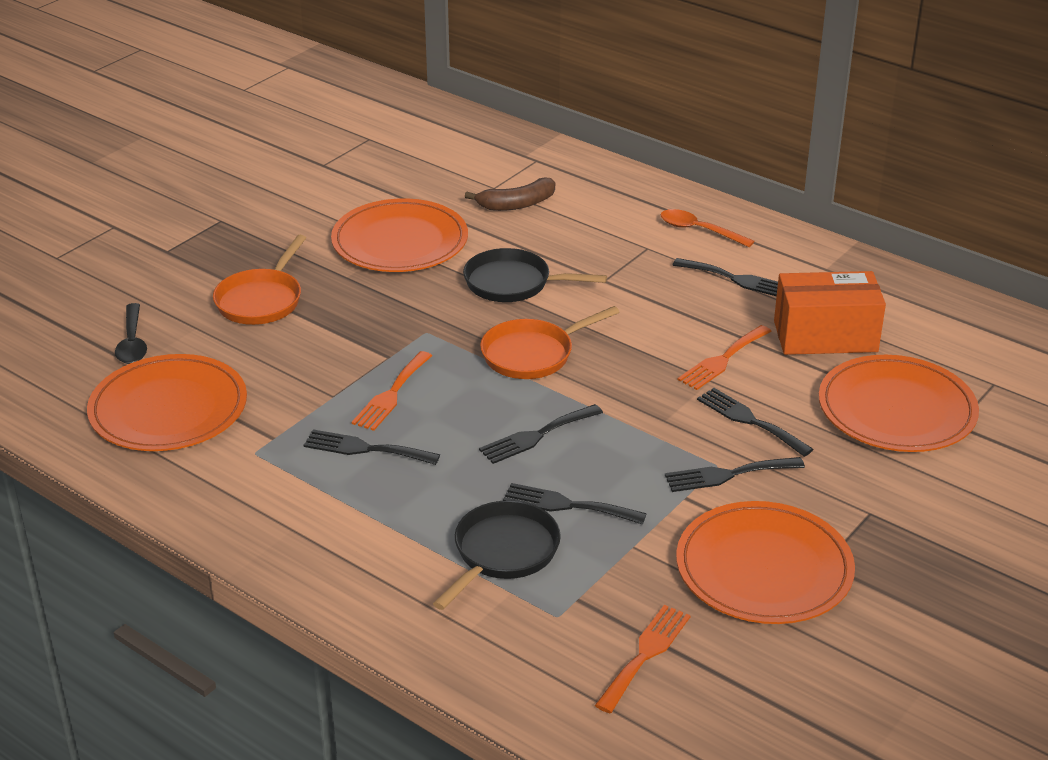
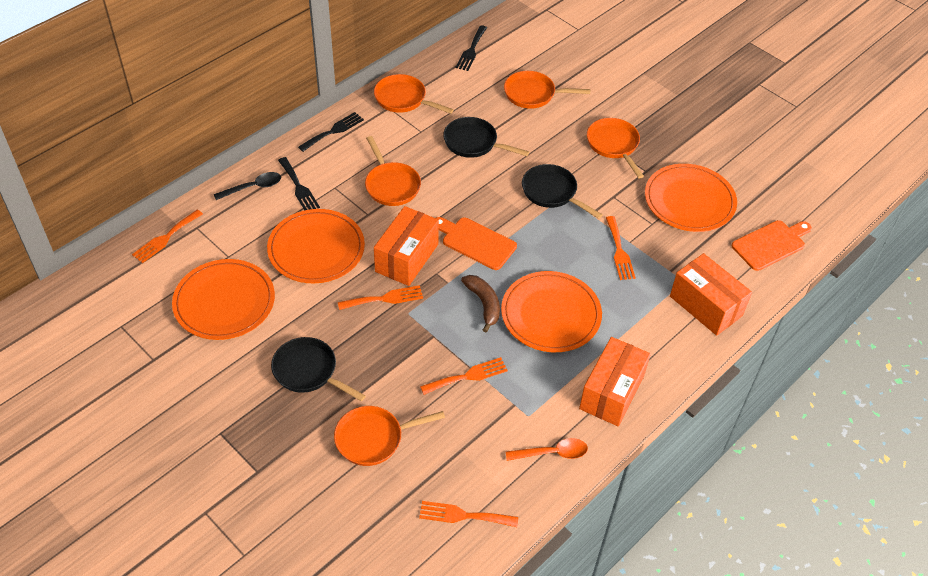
black fork: [304,429,440,465] [479,404,603,464] [503,483,647,525] [665,457,805,492] [673,258,778,296] [697,388,814,457] = 6 -> [278,157,320,210] [298,112,364,152] [456,25,487,71] = 3
black pan: [433,500,561,610] [463,248,607,302] = 2 -> [271,337,366,402] [443,117,529,158] [522,164,603,219] = 3
orange box: [774,271,886,355] = 1 -> [374,206,439,286] [579,337,651,427] [670,253,752,336] = 3
orange cutting board: none = 0 -> [436,217,517,270] [731,220,812,271] = 2
orange fork: [352,351,432,431] [595,605,691,713] [678,325,772,390] = 3 -> [132,210,203,263] [338,285,423,310] [419,501,518,527] [420,357,508,395] [606,216,635,280] = 5
orange pan: [213,235,306,325] [480,306,619,379] = 2 -> [334,406,445,466] [365,136,421,206] [374,74,454,114] [504,71,591,109] [587,118,644,178] = 5

